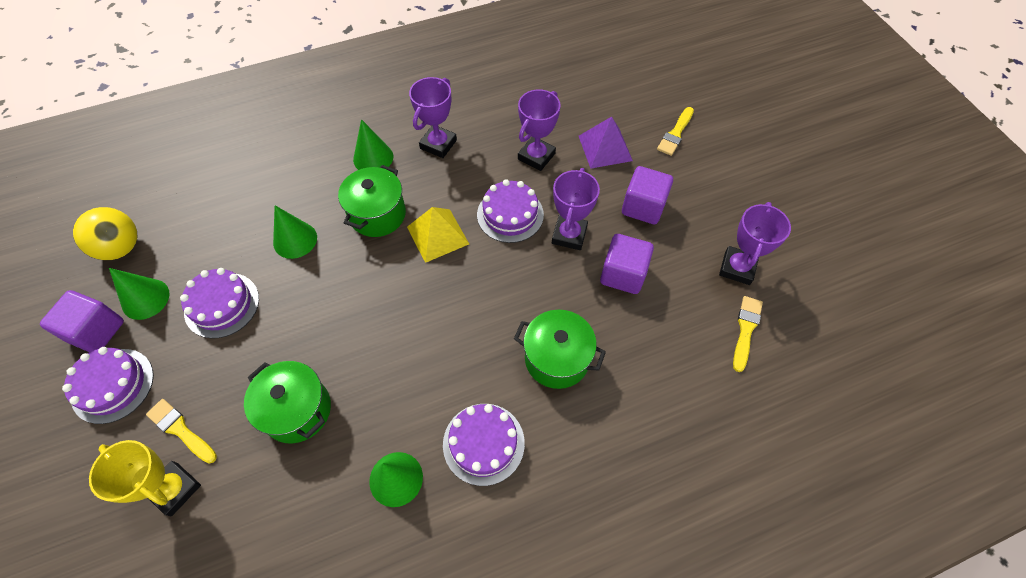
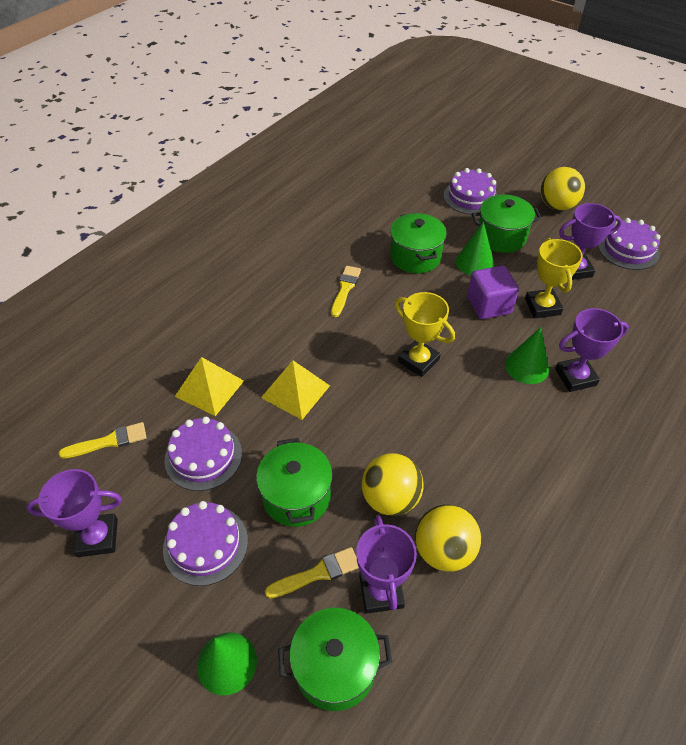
green cone: [109,268,170,320] [273,205,317,259] [353,119,393,170] [369,452,423,507] = 4 -> [197,632,257,696] [456,222,494,275] [505,327,549,384] = 3
green pot: [244,361,331,444] [338,165,406,237] [514,310,606,389] = 3 -> [256,438,333,527] [278,608,392,711] [390,213,447,273] [472,195,542,253] = 4
purple cube: [40,290,124,352] [600,234,654,294] [622,166,673,224] = 3 -> [467,266,519,319] = 1
purple pyramid: [579,116,633,169] = 1 -> none = 0
yellow ball: [73,207,137,260] = 1 -> [362,453,424,516] [415,504,481,572] [541,167,585,211] = 3
yellow pyramid: [407,207,469,263] = 1 -> [175,357,244,416] [261,360,330,420] = 2
yellow trophy: [89,440,201,517] = 1 -> [395,292,455,377] [525,238,583,318] = 2

